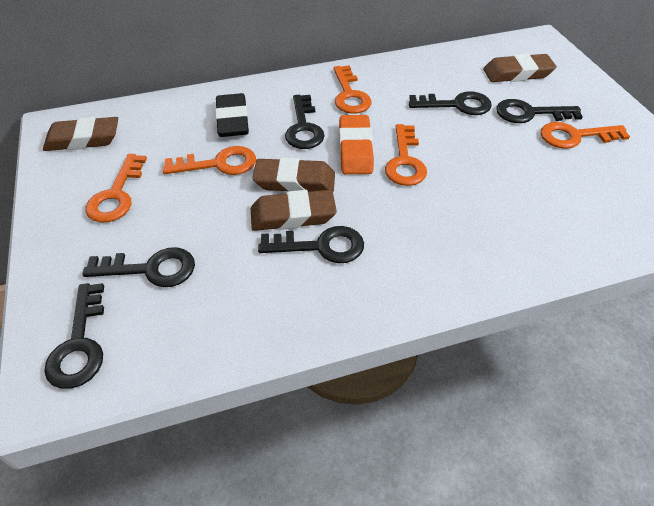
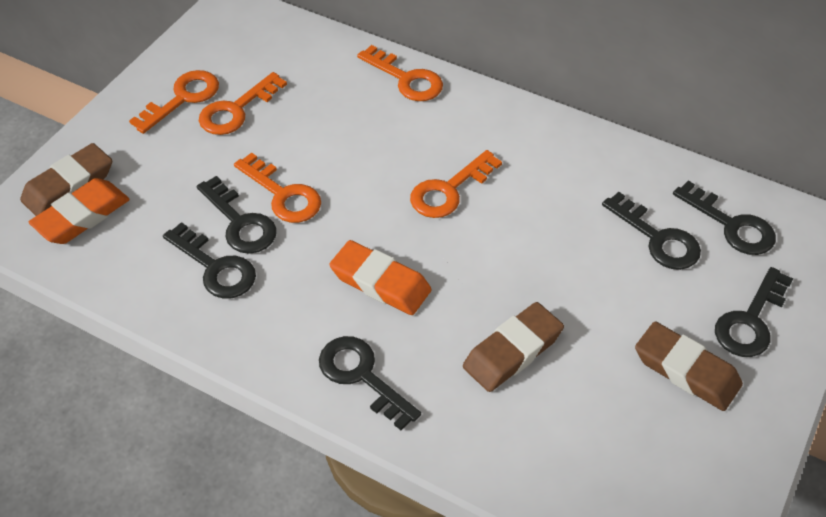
black eraser: [215,93,249,137] = 1 -> none = 0
brown eraser: [43,117,118,151] [251,190,337,231] [253,158,335,192] [483,54,556,82] = 4 -> [20,143,112,216] [463,302,564,392] [635,321,743,411] = 3
orange eraser: [339,115,374,174] = 1 -> [29,178,130,244] [329,240,431,315] = 2

